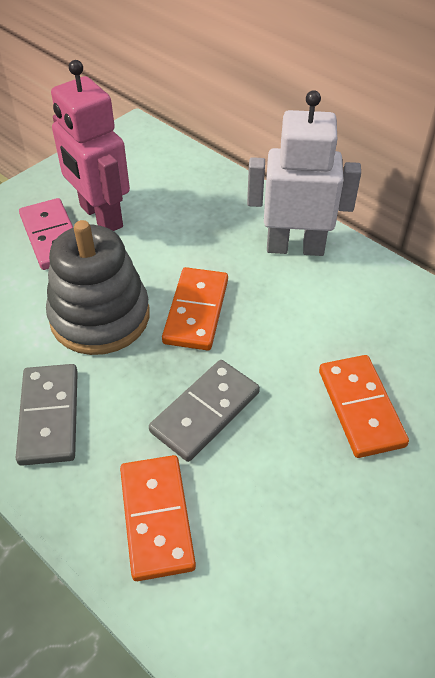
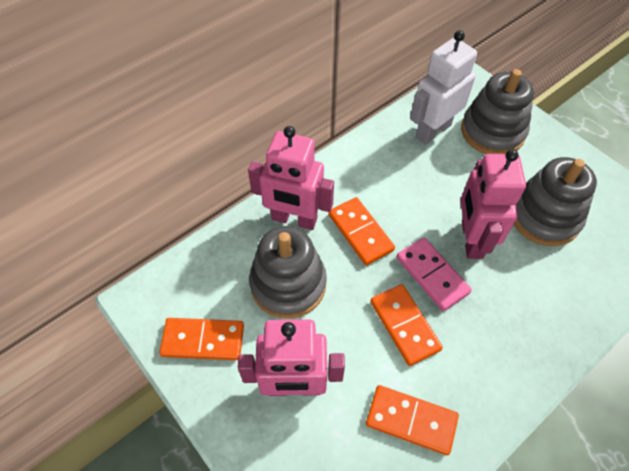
grey domino: [16,364,78,466] [149,360,260,462] = 2 -> none = 0
grey stacking toy: [46,220,150,355] = 1 -> [249,226,327,319] [461,69,534,154] [514,157,597,246] = 3
orange domino: [120,455,196,581] [162,267,228,351] [319,355,409,458] = 3 -> [159,318,244,360] [329,197,395,265] [366,385,459,455] [370,284,443,366] = 4
pink robot: [51,60,130,231] = 1 -> [238,319,345,396] [248,126,334,230] [460,149,526,259] = 3

